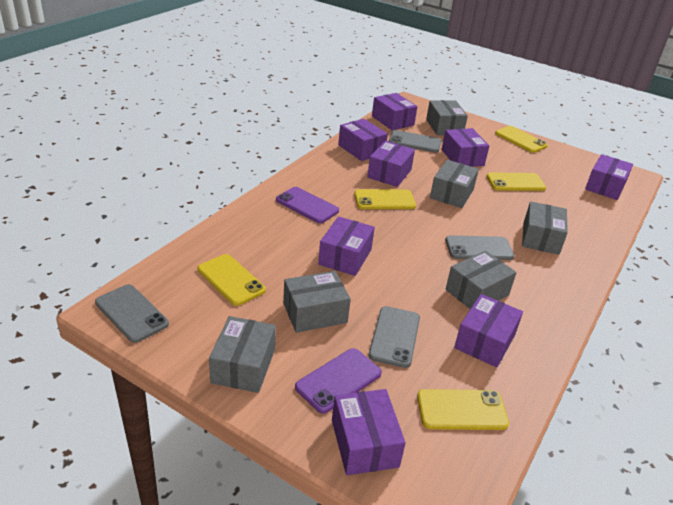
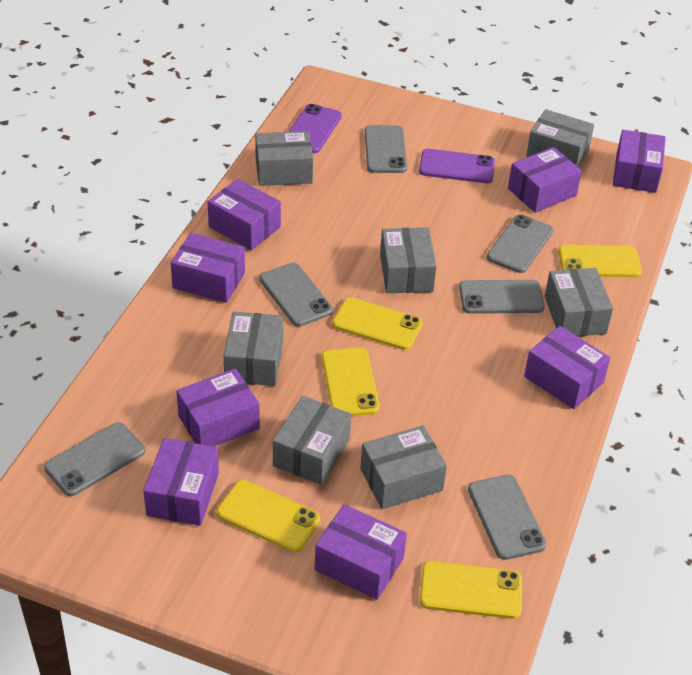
grey box: [209,316,276,393] [283,271,351,333] [426,100,468,135] [430,160,479,208] [446,250,516,309] [522,201,568,255] = 6 -> [224,312,283,386] [255,131,313,186] [273,396,351,485] [360,426,447,509] [380,228,437,293] [526,109,594,167] [545,268,613,336] = 7
grey phone: [95,284,169,343] [369,306,420,368] [389,130,442,153] [445,235,514,260] = 4 -> [44,422,145,496] [259,263,333,327] [365,125,407,173] [459,280,545,314] [468,475,547,560] [487,215,553,273] = 6

